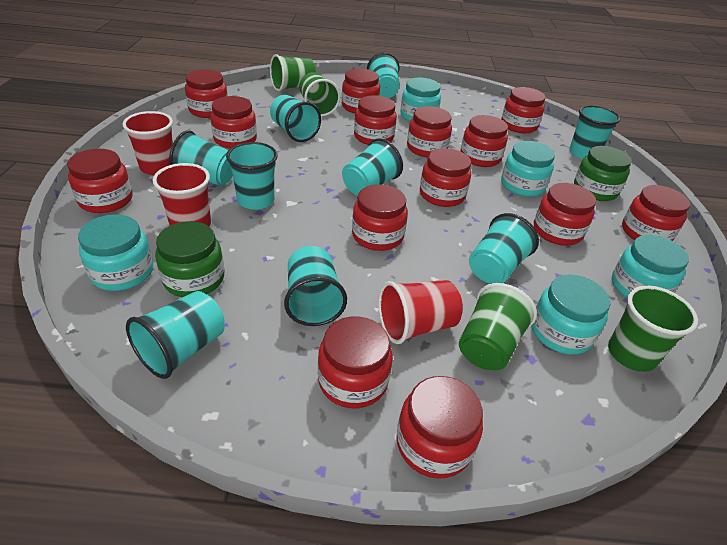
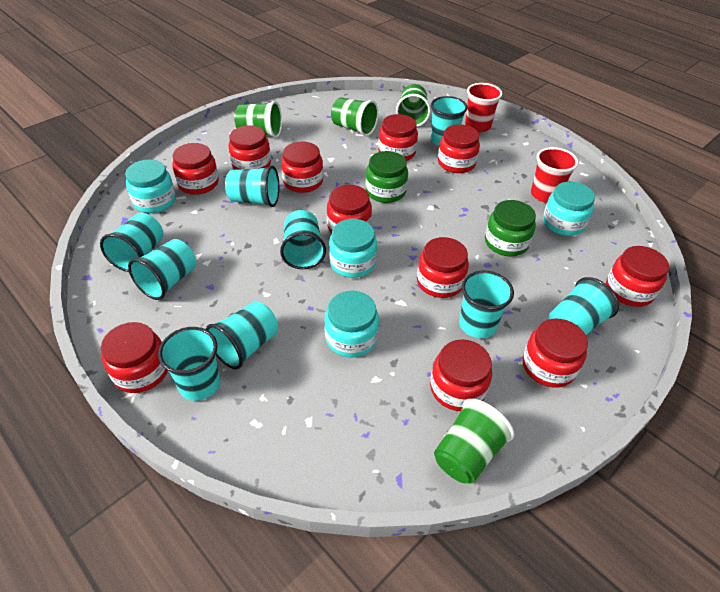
red cup: [122,111,173,175] [153,163,211,226] [378,280,463,344] = 3 -> [465,83,502,132] [531,147,578,203] = 2
red jar: [67,149,133,213] [185,69,228,118] [210,96,257,149] [318,316,393,408] [342,68,380,113] [352,184,408,251] [354,95,397,145] [396,376,483,479] [407,106,452,158] [420,148,471,207] [460,115,508,167] [501,87,546,133] [534,183,596,246] [622,185,690,241] = 14 -> [101,322,168,393] [172,143,219,195] [228,125,271,170] [281,142,323,193] [327,185,372,234] [378,114,418,161] [417,237,469,298] [430,340,492,411] [438,124,480,173] [523,318,588,388] [606,246,669,307] = 11
turquoise jar: [78,215,153,291] [400,78,441,122] [501,141,555,197] [532,274,610,355] [612,235,689,298] = 5 -> [125,159,176,213] [324,291,379,357] [329,219,377,278] [543,181,595,236] = 4

